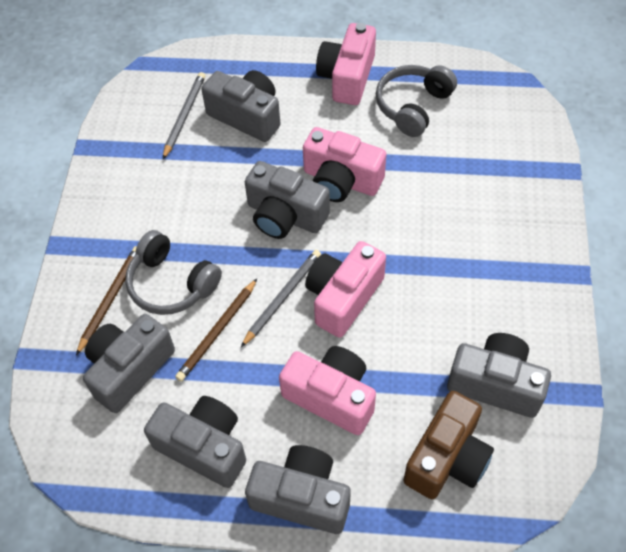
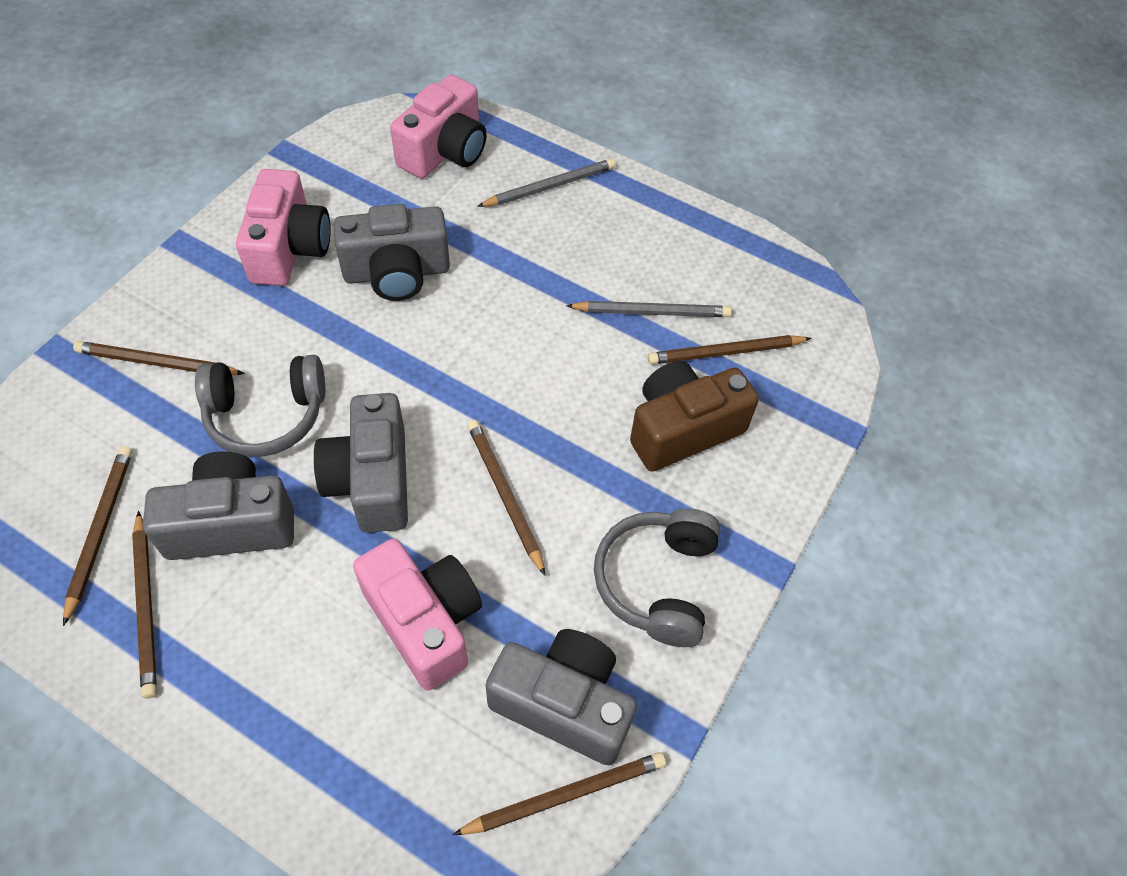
brown pencil: [76,246,137,355] [175,279,257,382] = 2 -> [63,446,132,626] [73,341,245,375] [132,511,157,699] [453,752,666,835] [467,420,545,576] [648,335,811,364] = 6
grey camera: [83,314,175,413] [144,396,246,488] [201,70,281,142] [245,161,330,239] [245,445,351,534] [447,333,551,418] = 6 -> [143,451,294,560] [314,393,408,533] [334,204,450,301] [486,629,637,765] = 4
pink camera: [279,346,376,435] [303,127,387,202] [305,241,386,338] [316,23,376,105] = 4 -> [236,169,331,286] [353,539,482,691] [390,75,487,178] = 3

